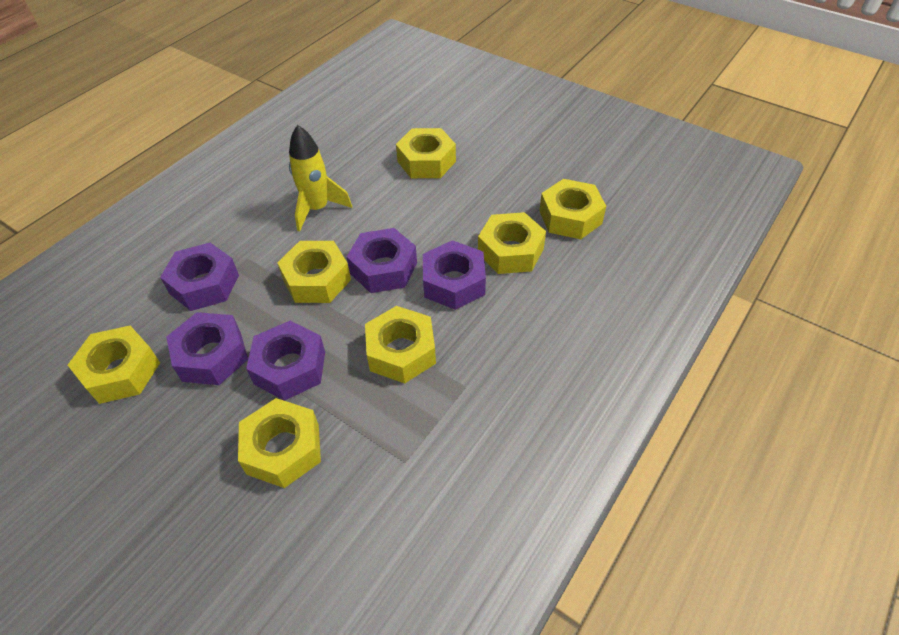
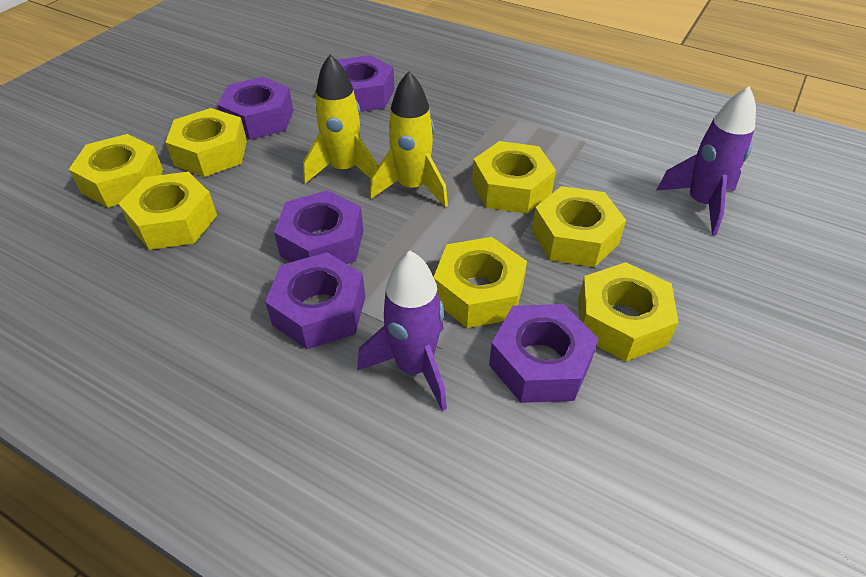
purple rocket: none = 0 -> [357,251,447,411] [656,86,756,235] = 2
yellow rocket: [289,125,352,232] = 1 -> [303,54,377,183] [370,71,448,208] = 2

